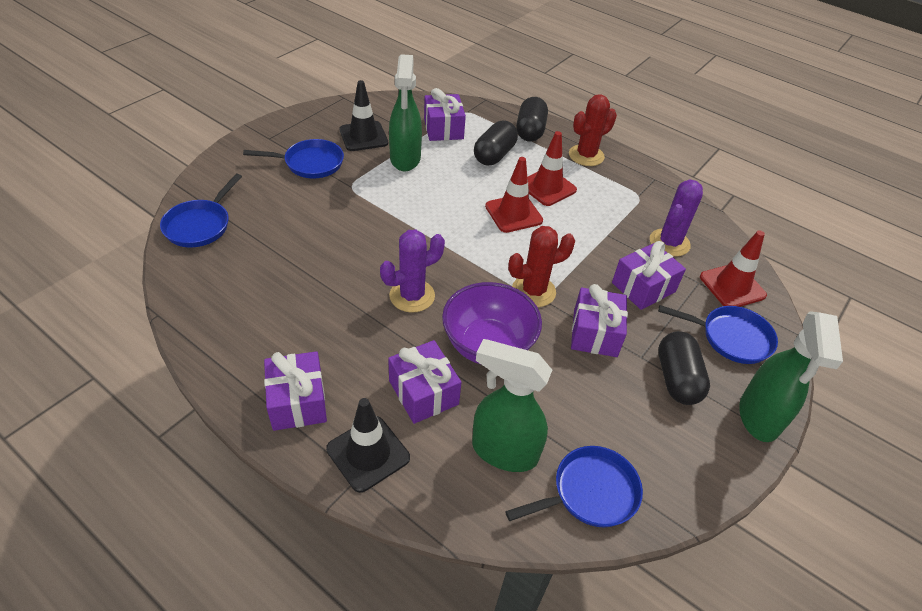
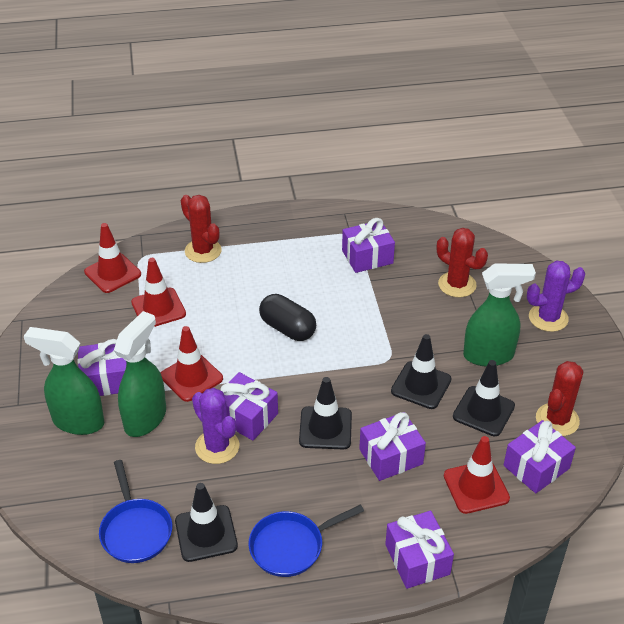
black capsule: [474,121,518,165] [516,97,548,142] [658,331,710,405] = 3 -> [259,294,316,341] = 1
black traffic cone: [326,398,410,493] [340,80,388,151] = 2 -> [175,483,238,562] [299,377,352,449] [391,334,451,409] [453,360,515,436] = 4
blue pan: [160,174,242,247] [243,139,344,178] [505,446,643,527] [658,305,778,364] = 4 -> [99,460,172,563] [248,504,364,577] = 2
purple bowl: [442,282,542,364] = 1 -> none = 0
purple gift: [264,351,327,431] [388,340,461,424] [424,88,466,141] [571,284,628,357] [612,241,686,310] = 5 -> [77,339,126,396] [220,372,278,440] [342,218,395,273] [359,412,426,481] [385,511,454,589] [504,420,576,493] = 6
red cactus: [508,226,575,307] [569,94,617,166] = 2 -> [181,195,222,263] [437,228,488,297] [536,361,583,436] = 3
red traffic cone: [485,157,543,233] [527,131,577,206] [700,230,767,307] = 3 -> [84,223,141,293] [131,258,186,327] [161,326,223,402] [444,436,510,514] = 4

